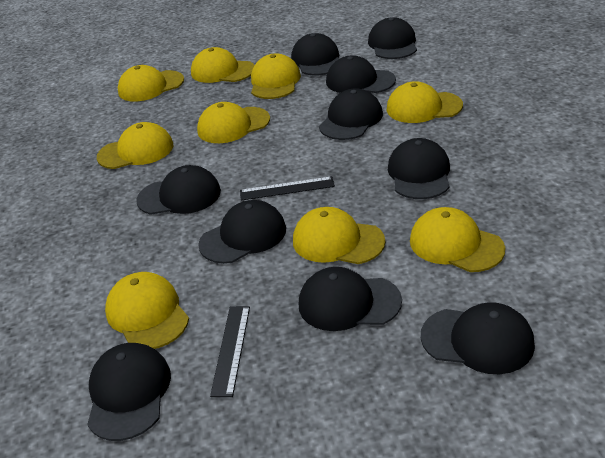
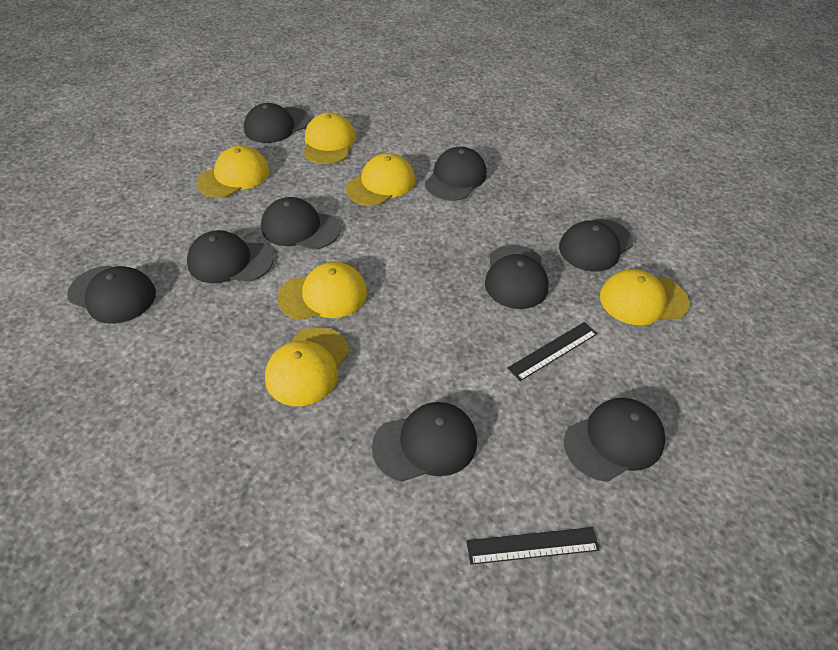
black cap: [87,343,171,441] [136,165,221,215] [198,200,286,264] [291,33,339,75] [299,267,402,331] [319,88,383,140] [326,55,396,93] [368,17,417,59] [388,138,450,199] [421,302,535,374] = 10 -> [67,266,156,324] [187,230,274,283] [244,103,311,143] [261,197,340,250] [372,402,477,482] [425,147,487,201] [485,245,549,309] [559,219,633,272] [564,398,666,482] = 9
yellow cap: [97,122,173,169] [105,272,189,349] [118,65,184,102] [191,47,254,83] [197,102,270,143] [251,53,301,99] [293,207,385,264] [386,81,463,123] [410,207,505,272] = 9 -> [196,146,270,198] [265,327,349,406] [278,262,367,320] [303,112,356,164] [346,153,415,206] [600,269,689,325] = 6

